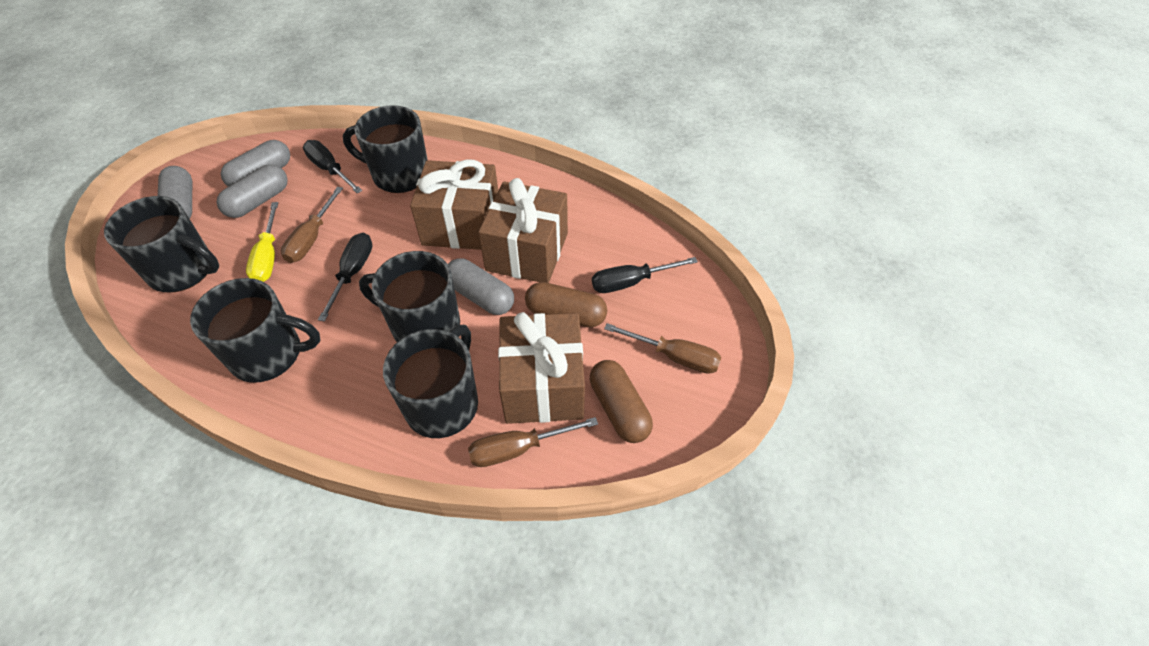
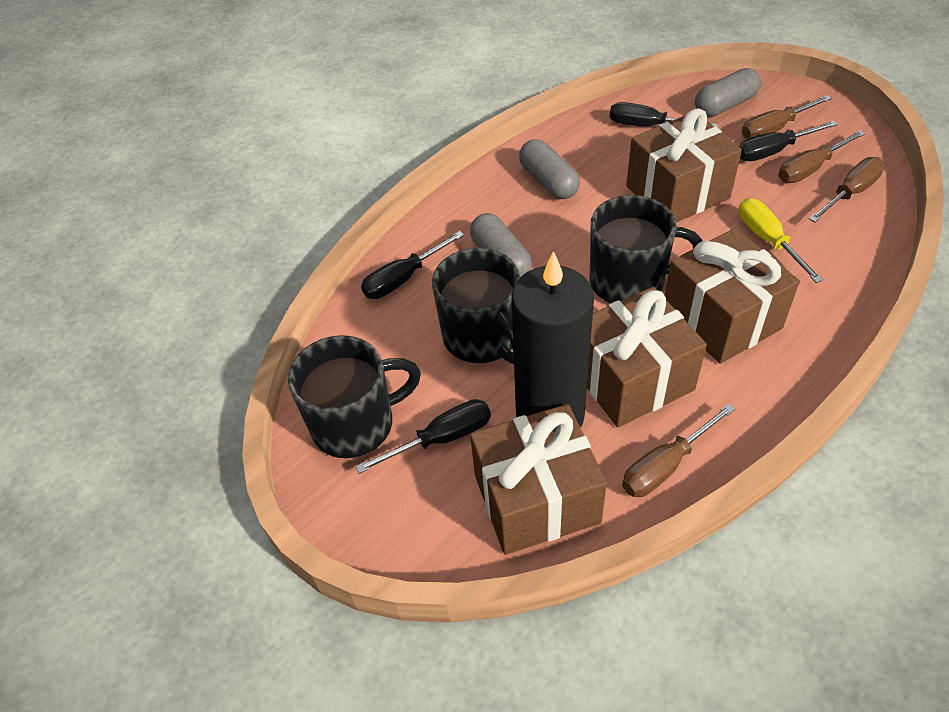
black candle: none = 0 -> [512,251,594,428] = 1
black mug: [104,196,219,293] [190,278,320,383] [343,105,428,193] [359,251,460,342] [383,325,478,438] = 5 -> [288,335,421,458] [432,248,520,364] [590,195,702,303] = 3
black screwdriver: [303,140,362,194] [318,233,372,322] [592,257,698,293] = 3 -> [355,399,491,474] [361,231,464,299] [610,102,718,127] [739,121,838,161] = 4
brown capsule: [525,282,607,328] [590,360,653,443] = 2 -> none = 0
brown gift: [410,159,498,250] [478,178,568,283] [498,312,585,424] = 3 -> [470,404,607,555] [587,287,707,427] [626,109,742,222] [665,228,800,364] = 4
brown screwdriver: [281,187,343,263] [468,417,598,467] [604,323,722,374] = 3 -> [622,403,735,497] [742,95,832,139] [778,130,866,183] [808,157,885,222] = 4
grey capsule: [158,166,192,219] [216,164,288,218] [221,140,290,187] [448,258,514,315] = 4 -> [470,213,532,277] [519,139,580,199] [695,68,761,117] = 3

